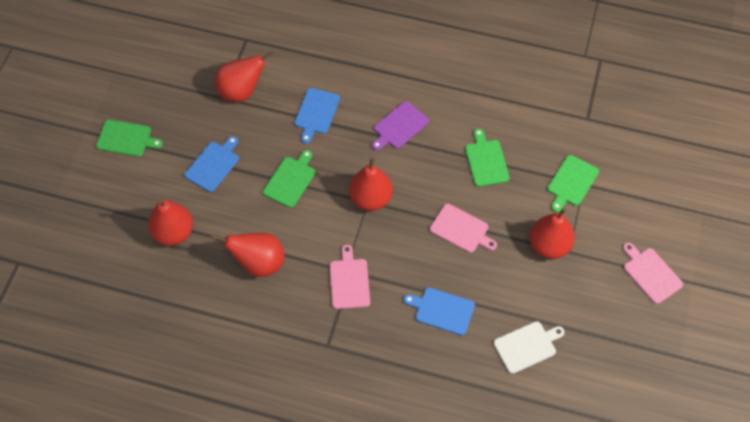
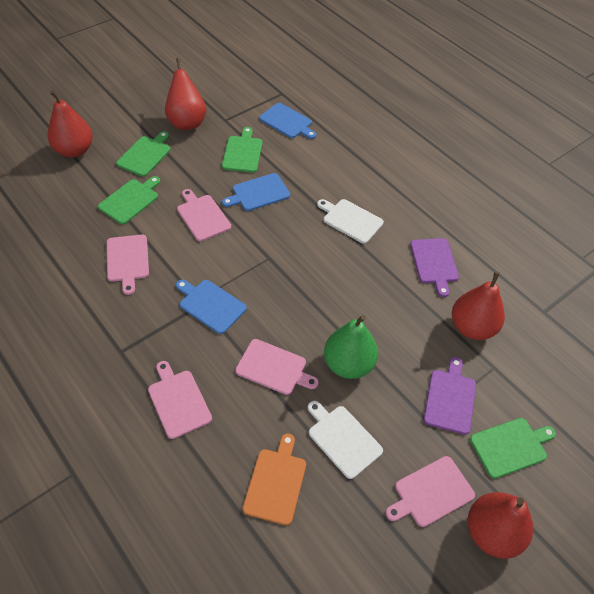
green pear: none = 0 -> [324,315,378,379] = 1
orange cutting board: none = 0 -> [243,434,306,525] = 1
pink cutting board: [330,245,370,309] [430,204,497,253] [623,243,683,304] = 3 -> [107,234,149,295] [148,361,212,439] [177,189,231,241] [235,339,319,395] [386,456,475,527] = 5
purple cutting board: [372,101,429,151] = 1 -> [410,238,459,297] [424,357,476,435] = 2
red pear: [148,199,193,246] [212,233,285,277] [215,51,274,102] [349,158,393,211] [529,208,575,259] = 5 -> [48,90,93,157] [165,58,206,130] [452,271,505,340] [468,492,533,559] = 4
white cutting board: [494,321,565,374] = 1 -> [308,401,383,479] [317,199,384,244] = 2

